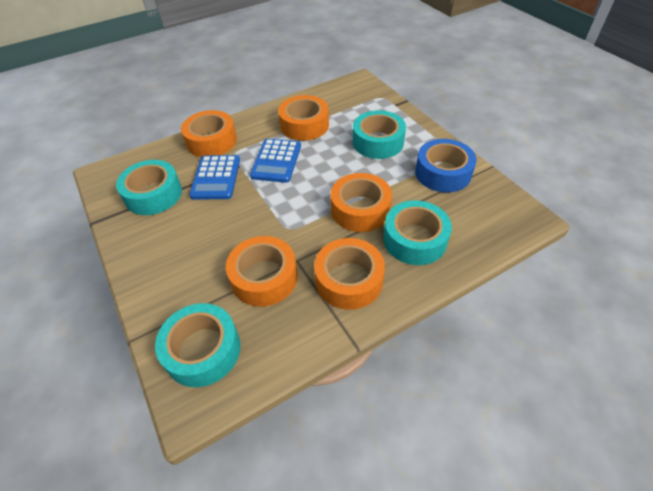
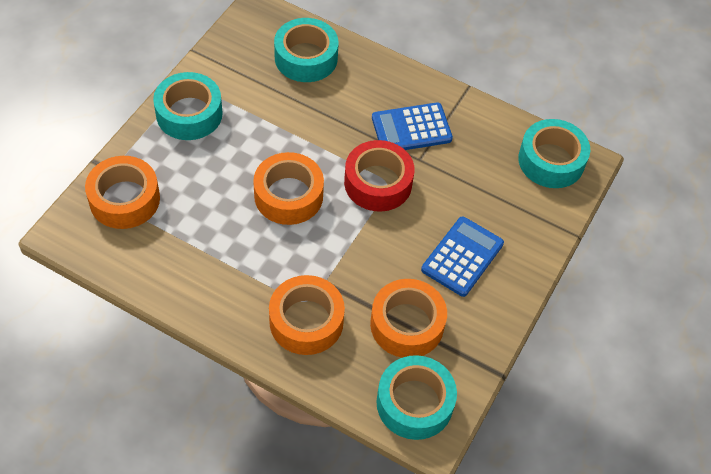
blue tape: [415,139,477,193] = 1 -> none = 0
orange tape: [181,110,237,157] [226,236,298,307] [278,95,329,141] [314,238,385,310] [331,173,392,232] = 5 -> [85,156,160,229] [253,152,324,225] [269,275,345,355] [370,279,447,358] = 4
red tape: none = 0 -> [344,140,414,212] = 1

